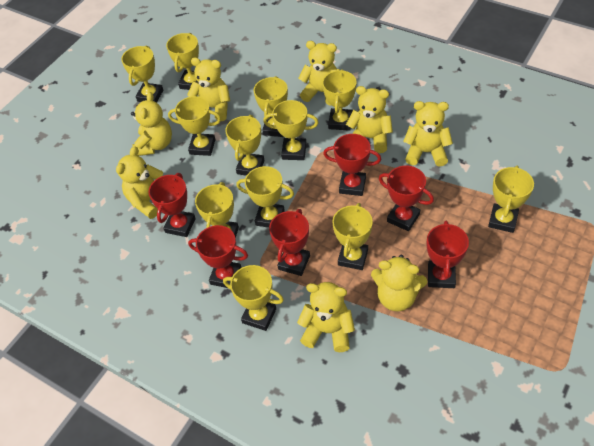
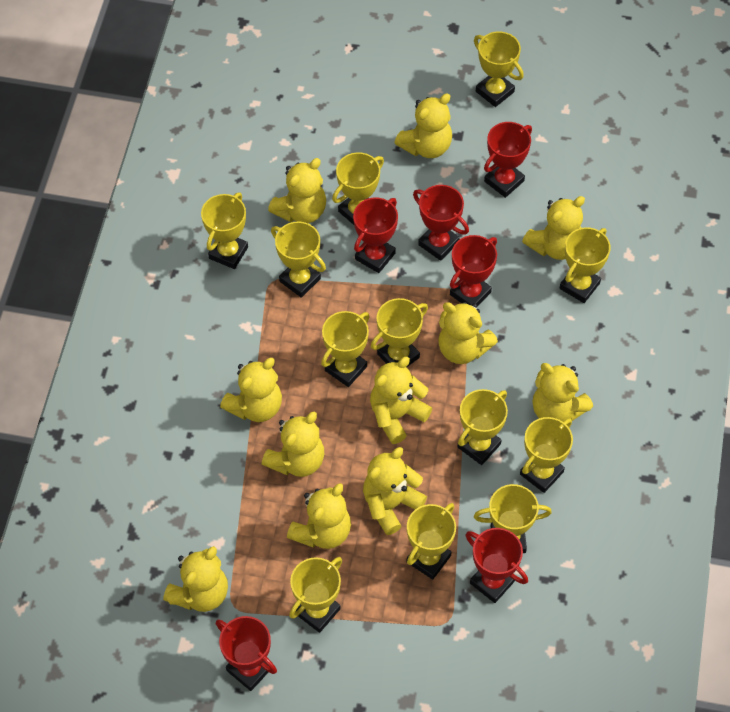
yellow teddy bear: [116,146,163,219] [131,92,172,156] [187,57,230,121] [297,282,355,352] [298,41,340,105] [346,86,393,153] [371,255,427,311] [403,101,453,167] = 8 -> [163,546,228,612] [220,358,282,422] [262,411,324,477] [268,158,326,223] [287,483,351,549] [363,447,427,535] [370,357,432,444] [394,93,452,158] [438,302,498,364] [522,196,585,260] [532,363,593,422] = 11

